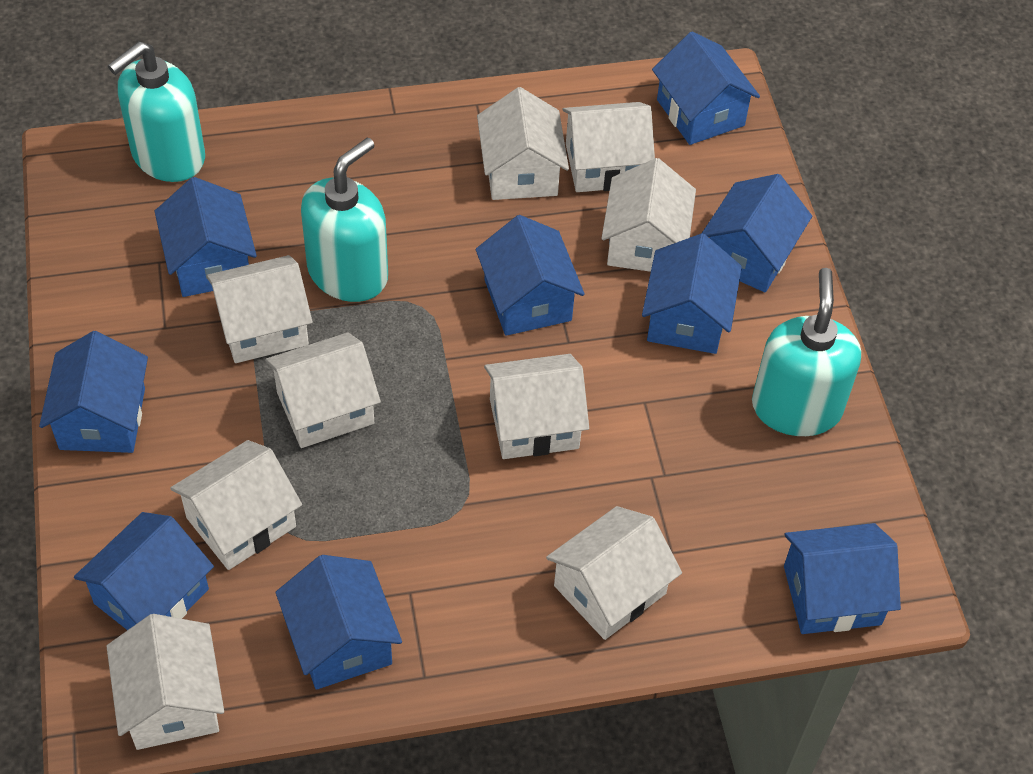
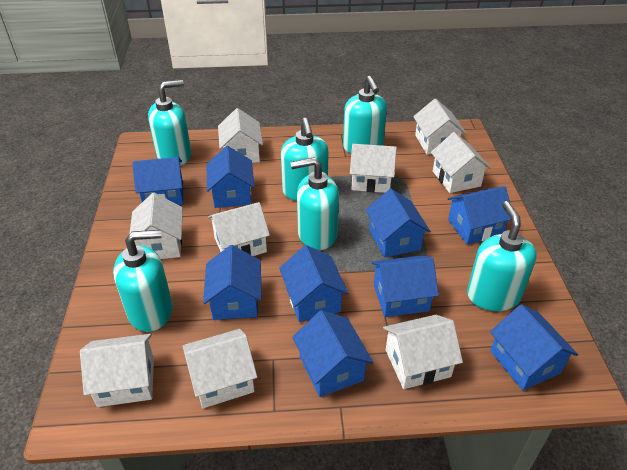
turquoise soap dispenser: [108,41,205,182] [301,138,388,302] [752,268,861,436] = 3 -> [113,230,173,332] [148,80,192,166] [281,118,329,201] [290,157,339,250] [343,76,387,153] [467,201,536,311] = 6

